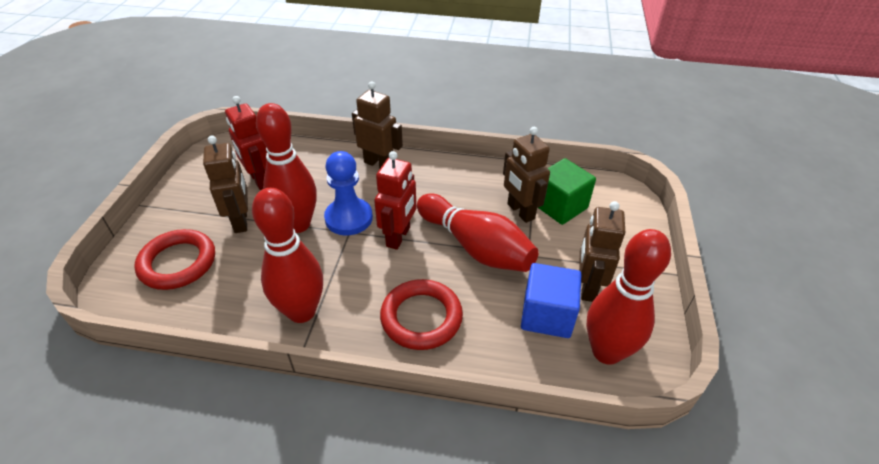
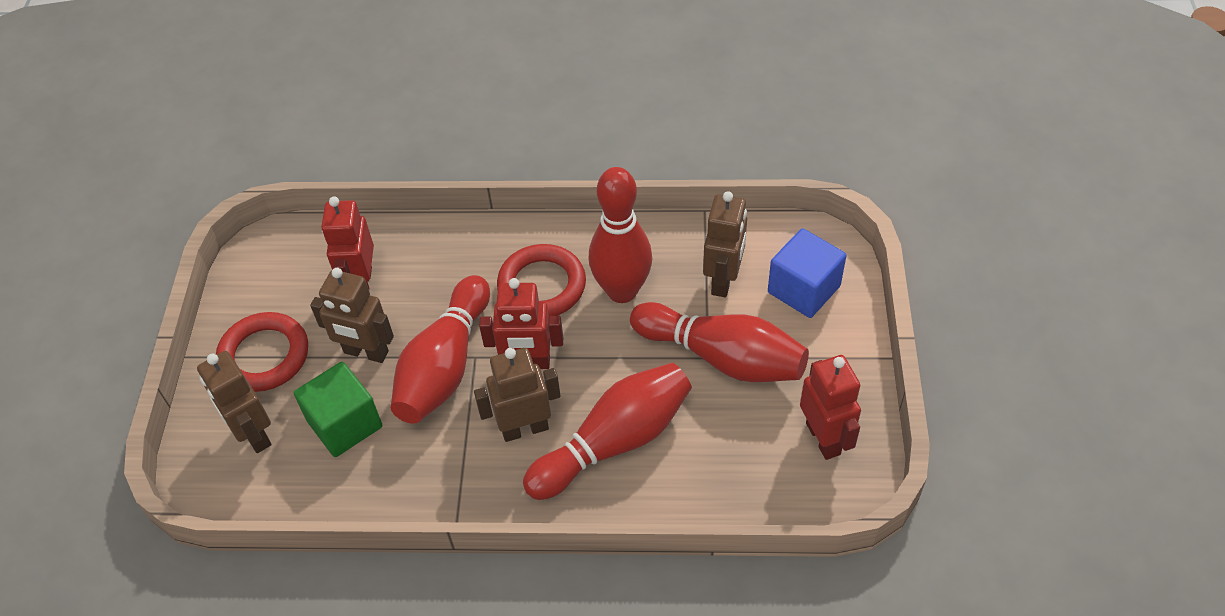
blue pawn: [324,151,373,235] = 1 -> none = 0
red robot: [225,96,267,190] [374,151,416,250] = 2 -> [321,197,374,289] [479,278,563,369] [800,355,861,460] = 3

